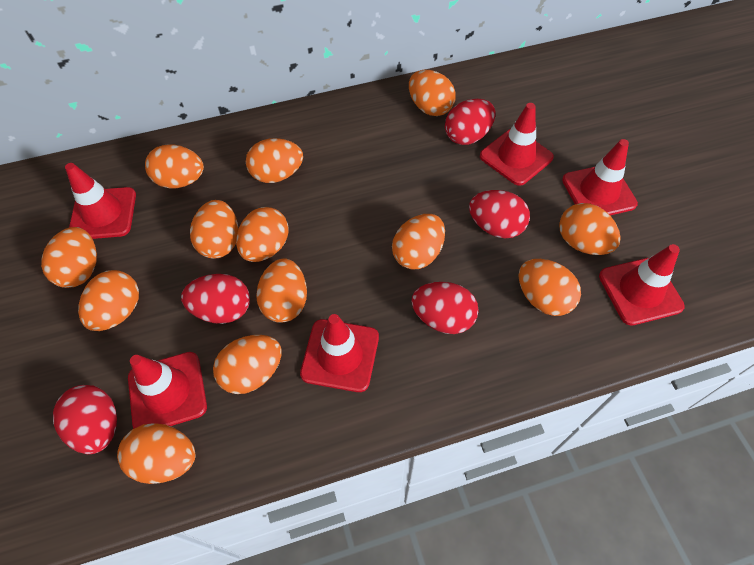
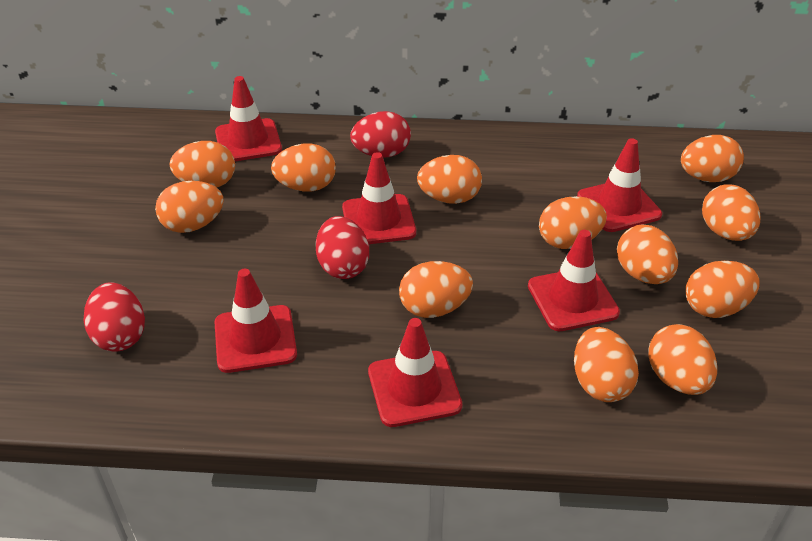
orange egg: [41,227,97,288] [78,270,139,331] [117,423,195,484] [145,144,204,188] [190,200,238,258] [213,335,281,394] [236,207,288,262] [246,138,303,183] [256,258,307,323] [392,214,445,269] [409,70,456,116] [518,259,581,316] [559,203,621,255] = 13 -> [155,181,224,233] [169,141,235,188] [271,144,336,192] [399,261,473,318] [417,155,482,204] [539,196,607,249] [574,327,639,402] [617,225,678,284] [648,324,717,395] [681,135,744,182] [685,261,760,318] [702,184,760,241] = 12
red egg: [53,385,117,454] [181,274,250,324] [411,282,479,334] [445,99,496,145] [469,190,530,238] = 5 -> [83,282,145,352] [316,216,369,279] [350,111,411,158] = 3

